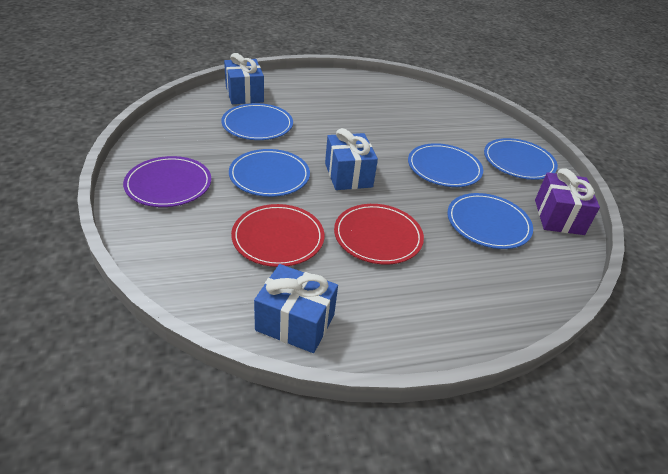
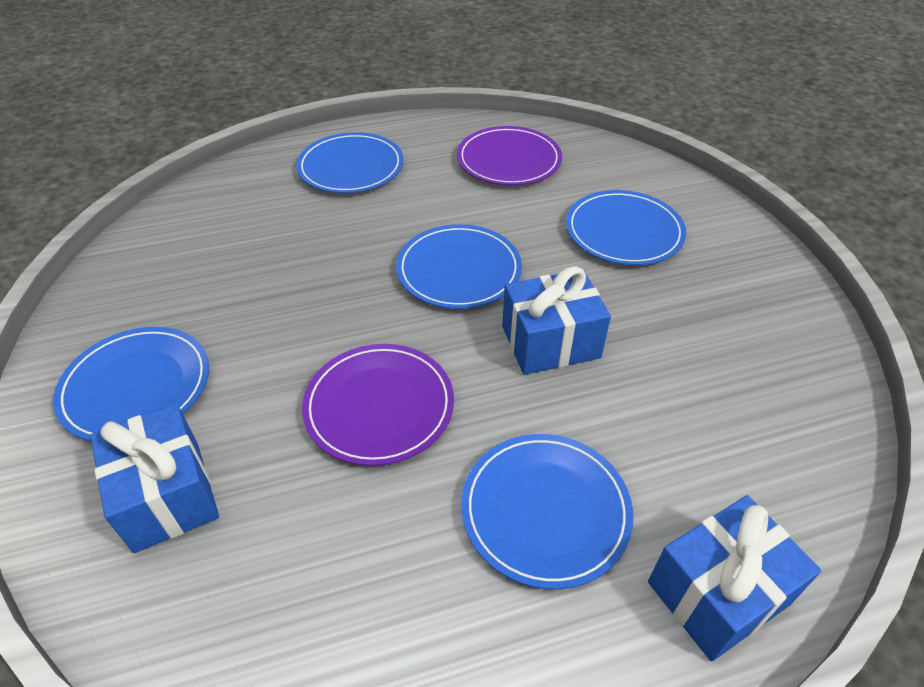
purple gift: [535,168,600,235] = 1 -> none = 0
purple plate: [123,156,211,207] = 1 -> [302,344,454,466] [457,126,562,186] = 2
red plate: [231,204,324,267] [334,204,424,264] = 2 -> none = 0

